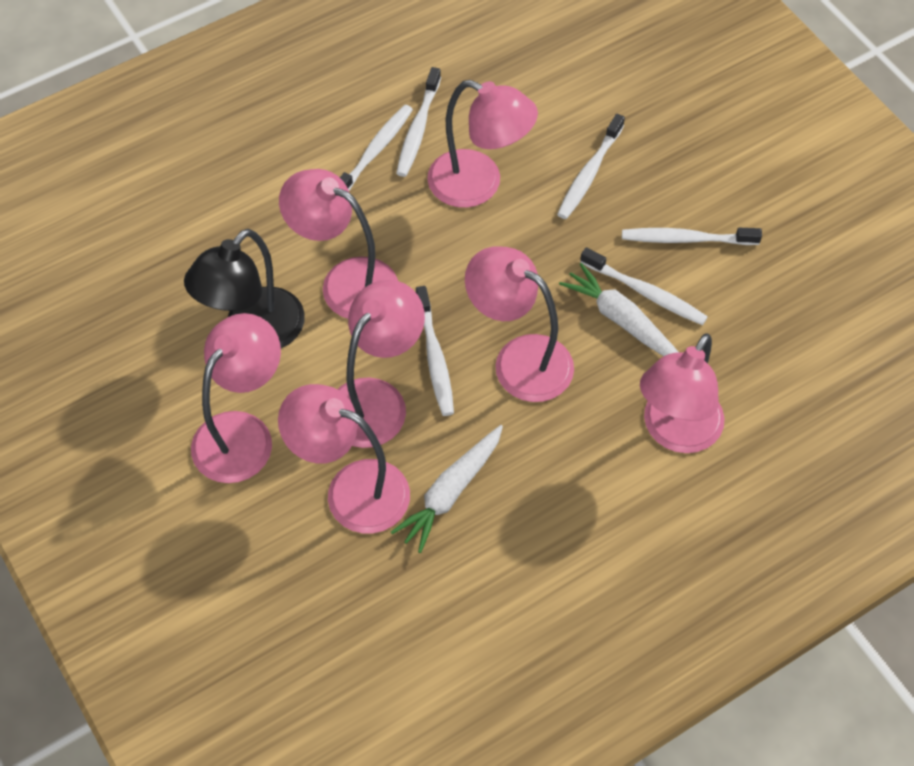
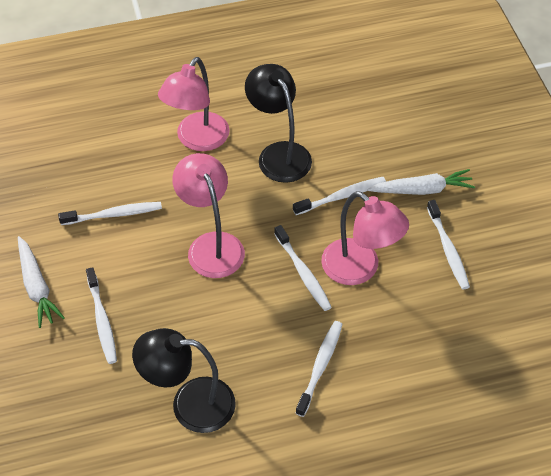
black lamp: [184,229,305,348] = 1 -> [132,328,236,433] [245,64,312,183] = 2
pink lamp: [191,313,281,483] [278,384,410,533] [279,169,398,319] [338,280,425,448] [427,80,538,208] [465,246,574,402] [640,333,725,453] = 7 -> [158,57,230,151] [172,153,245,278] [321,191,409,285] = 3

